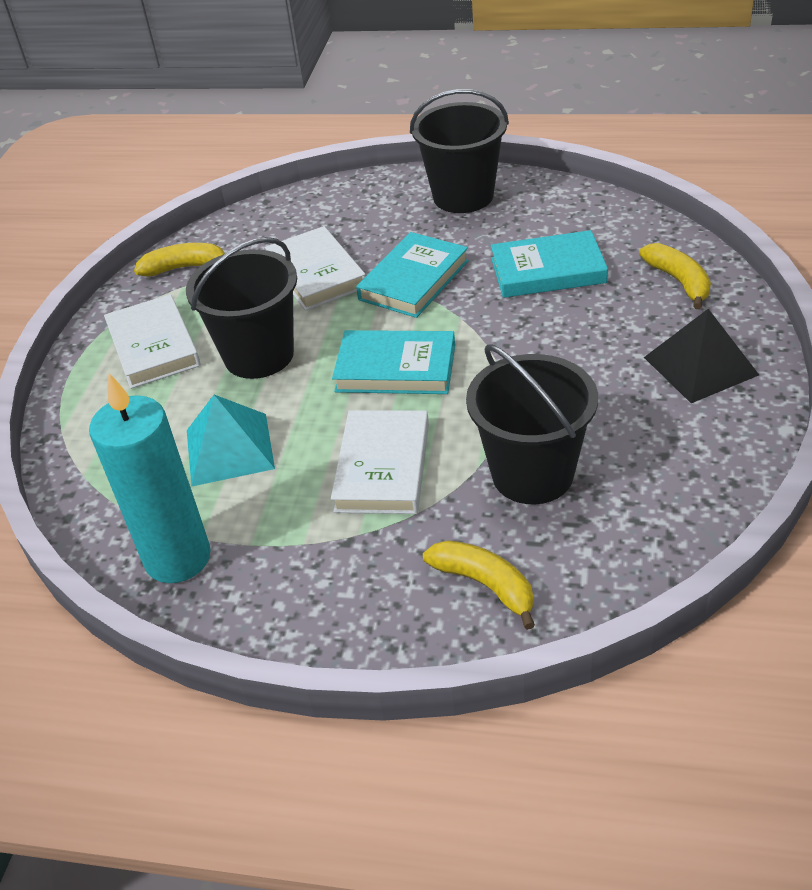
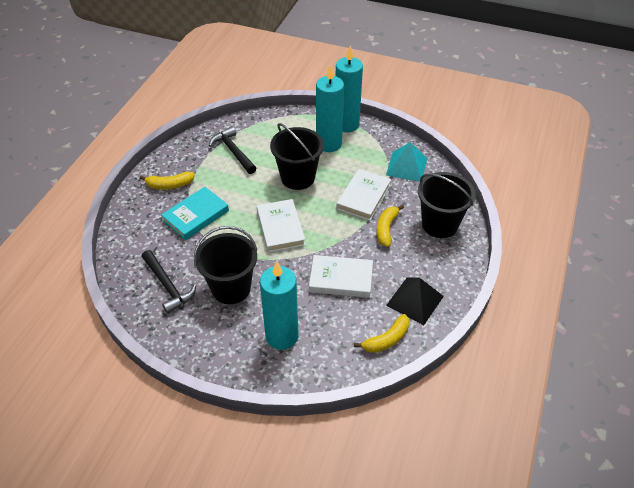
black hammer: none = 0 -> [142,250,196,314] [209,126,256,174] = 2
turquoise book: [332,330,455,394] [356,232,469,318] [491,230,608,298] = 3 -> [161,187,229,240] = 1
turquoise candle: [89,373,211,583] = 1 -> [260,261,298,350] [316,64,344,152] [336,46,363,132] = 3

